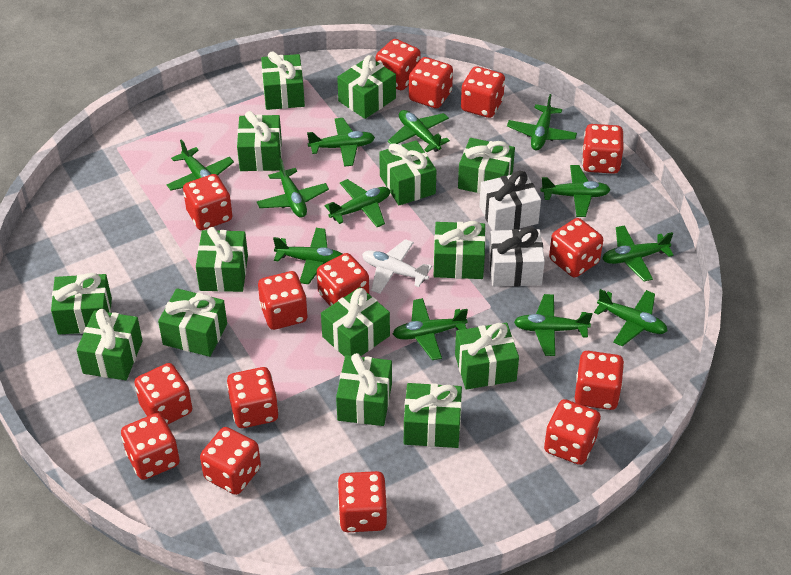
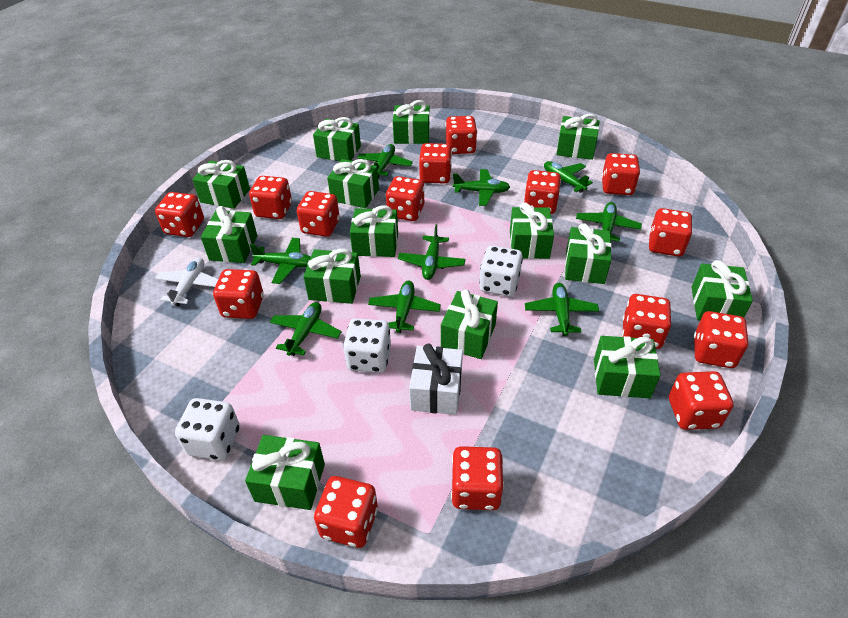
green plane: [166,139,234,190] [257,158,329,218] [273,228,342,284] [307,118,375,167] [325,179,390,227] [388,110,450,152] [393,298,468,360] [507,94,577,150] [514,294,592,356] [540,165,611,217] [594,289,668,346] [602,225,674,282] = 12 -> [250,238,311,284] [270,302,341,356] [357,144,413,179] [368,280,441,333] [398,224,465,280] [453,169,510,206] [525,283,599,336] [544,161,593,193] [576,202,642,242] = 9
white dice: none = 0 -> [175,398,240,460] [343,318,391,373] [479,245,523,297] = 3
white gift: [479,171,541,231] [489,227,545,287] = 2 -> [409,343,463,415] = 1

